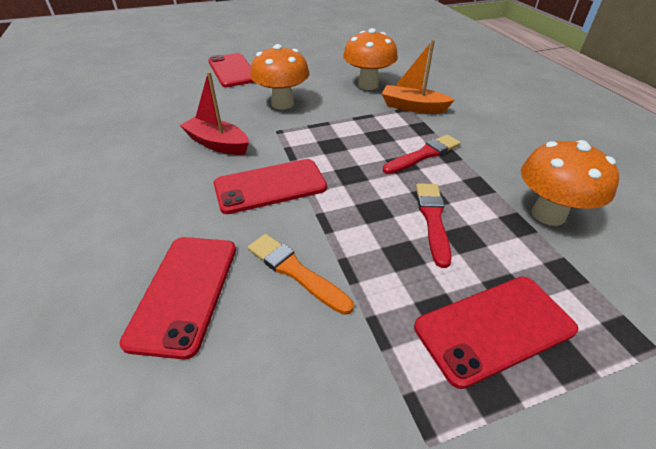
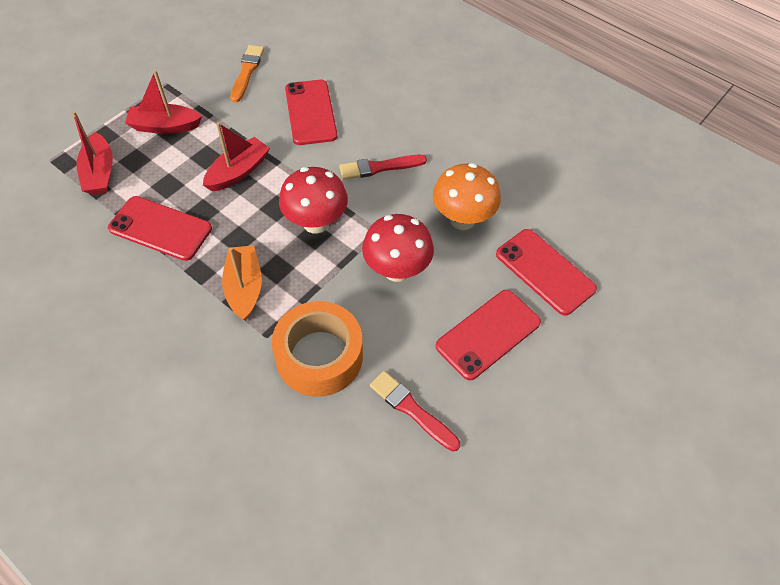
orange mushroom: [250,44,309,110] [343,28,398,90] [521,140,619,226] = 3 -> [433,163,501,230] = 1
orange tape: none = 0 -> [272,301,363,397] = 1
red boat: [180,72,249,155] = 1 -> [72,111,113,195] [125,70,202,134] [203,122,270,191] = 3
red mushroom: none = 0 -> [279,167,348,234] [362,214,434,282] = 2

